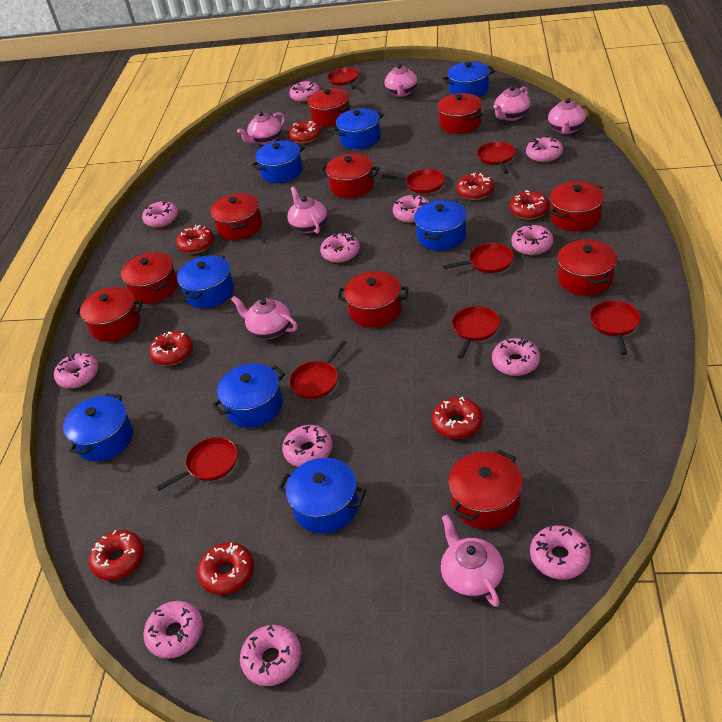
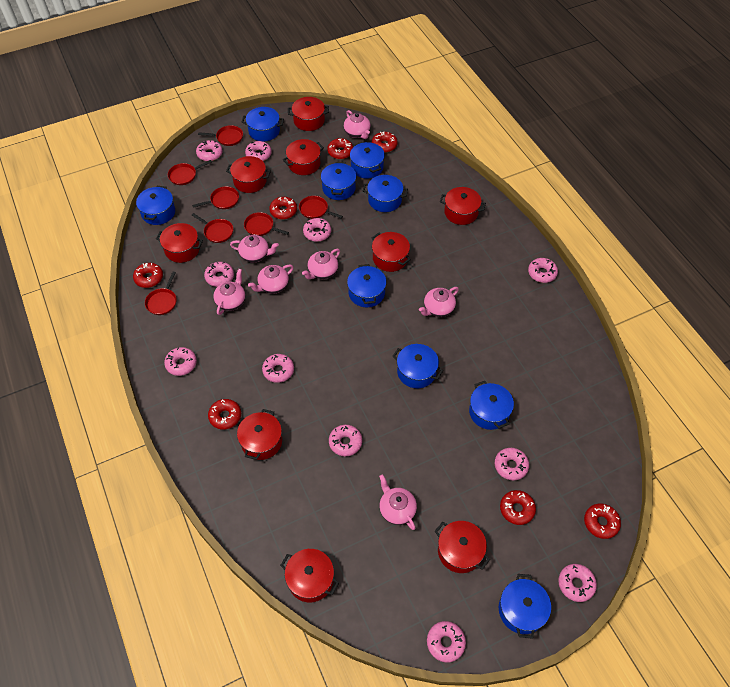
blue pot: [63,393,133,462] [177,255,234,308] [212,363,285,428] [252,140,305,183] [278,458,366,533] [332,108,384,149] [414,200,467,251] [442,61,495,97] = 8 -> [136,186,175,225] [242,107,284,142] [321,162,356,200] [347,264,387,307] [350,142,385,179] [363,175,408,212] [392,344,443,388] [469,381,514,430] [499,574,551,639] = 9
pink donut: [54,353,99,388] [142,201,178,228] [143,601,203,659] [240,625,302,686] [282,425,333,467] [289,81,320,102] [320,233,360,263] [393,195,429,223] [492,338,540,376] [511,224,553,255] [526,136,563,162] [530,525,591,580] = 12 -> [164,347,197,376] [196,140,223,161] [204,262,234,287] [245,141,272,161] [262,354,294,383] [303,218,331,242] [329,425,362,456] [427,621,466,662] [495,448,529,480] [528,258,558,283] [558,564,597,602] = 11
red donut: [89,530,144,580] [149,331,193,365] [176,225,214,254] [198,542,254,595] [288,121,321,143] [432,397,482,439] [456,173,494,200] [510,190,549,219] = 8 -> [133,263,163,288] [208,399,241,430] [269,197,297,220] [327,138,353,159] [372,132,398,153] [500,490,536,525] [584,504,621,539] = 7
red pan: [156,437,237,491] [289,340,347,399] [328,68,359,89] [382,169,445,194] [443,243,514,273] [452,306,500,359] [477,142,515,174] [590,300,640,355] = 8 -> [145,272,177,315] [168,160,212,185] [192,186,239,209] [192,213,233,243] [198,125,243,146] [244,212,289,236] [299,196,343,219] = 7
red pot: [74,287,143,342] [121,252,178,304] [211,193,262,240] [307,88,351,127] [320,153,380,198] [337,271,409,328] [437,93,483,134] [448,450,522,529] [550,181,604,231] [557,239,617,296] = 10 -> [156,223,203,263] [226,156,271,193] [237,409,282,460] [280,549,339,602] [283,139,324,175] [288,97,329,131] [371,232,411,272] [435,521,490,573] [440,187,486,225] = 9

